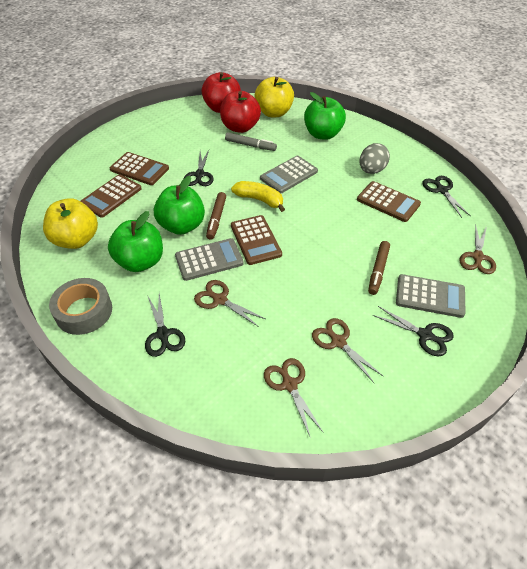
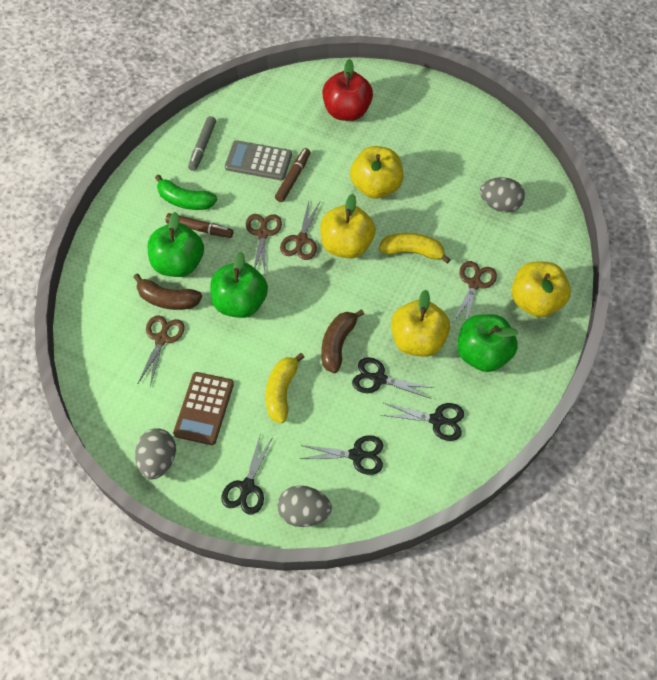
brown banana: none = 0 -> [133,274,202,310] [322,309,364,373] = 2
brown calculator: [80,174,142,218] [110,152,169,185] [231,215,282,265] [357,181,421,222] = 4 -> [173,372,234,445] = 1
green banana: none = 0 -> [155,174,217,210] = 1
grey calculator: [175,238,244,281] [260,156,318,193] [396,274,465,318] = 3 -> [225,140,292,180] = 1
grey egg: [359,143,390,174] = 1 -> [135,428,176,480] [277,485,332,527] [480,177,525,212] = 3
grey tape: [49,278,112,335] = 1 -> none = 0
red apple: [201,72,241,113] [220,91,261,133] = 2 -> [322,59,373,121] = 1
yellow apple: [43,198,98,249] [255,77,294,117] = 2 -> [320,194,376,258] [350,146,403,199] [391,290,450,357] [511,261,571,317] = 4
yellow banana: [231,181,285,212] = 1 -> [266,353,305,423] [379,233,451,264] = 2

